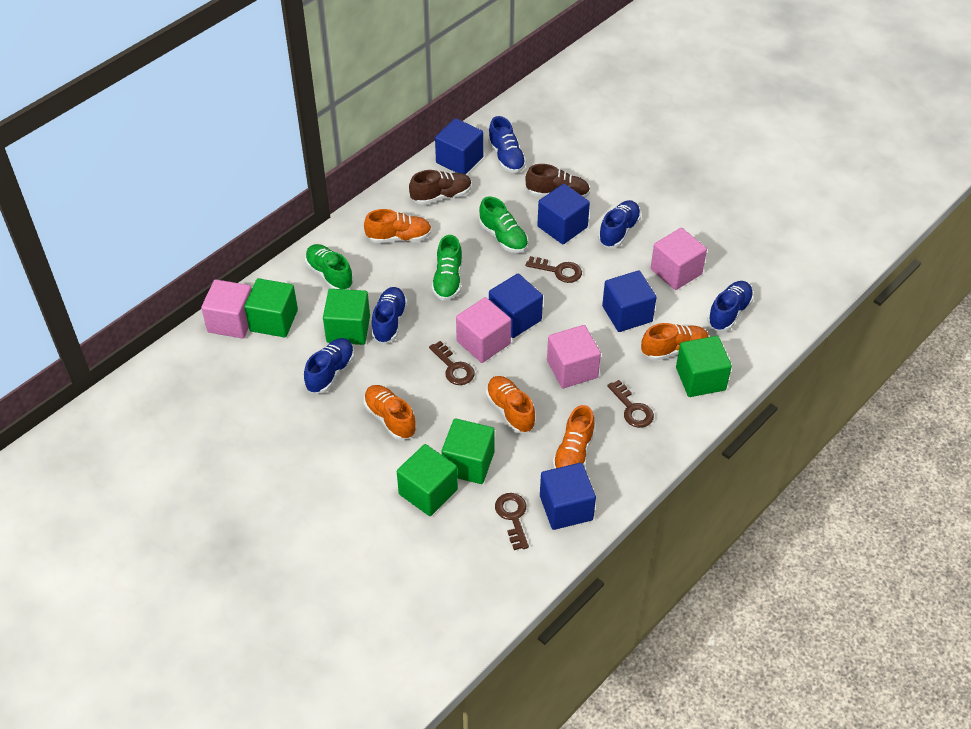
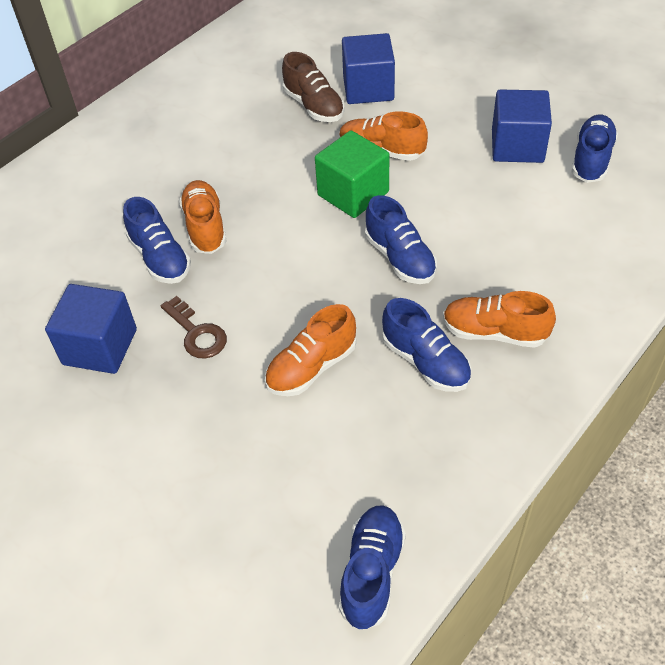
blue cube: [435,118,483,175] [489,274,543,338] [537,184,590,244] [540,463,596,530] [602,271,656,332] = 5 -> [45,284,137,374] [342,33,395,104] [492,90,552,163] = 3
brown key: [429,341,475,385] [495,493,529,550] [525,256,582,283] [607,380,654,428] = 4 -> [161,296,227,359] = 1
brown shoe: [409,170,472,205] [525,164,590,198] = 2 -> [282,52,345,122] = 1
green cube: [244,278,298,337] [323,289,370,345] [397,444,458,516] [442,418,495,484] [676,336,732,397] = 5 -> [315,130,389,218] = 1
green shoe: [305,244,353,290] [432,235,462,301] [479,197,529,253] = 3 -> none = 0
orange shoe: [364,209,432,243] [364,385,417,440] [486,376,536,433] [553,405,595,469] [641,323,709,361] = 5 -> [179,180,227,254] [265,304,356,396] [339,111,428,161] [443,291,556,348] = 4
pink cube: [201,279,252,338] [456,297,511,363] [547,325,601,388] [651,228,707,290] = 4 -> none = 0

